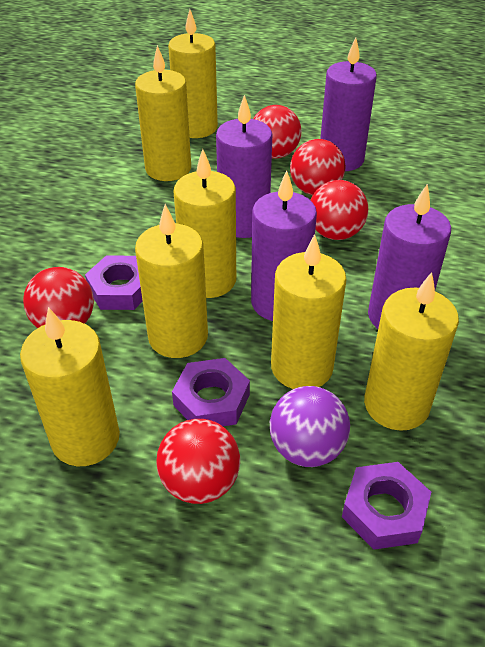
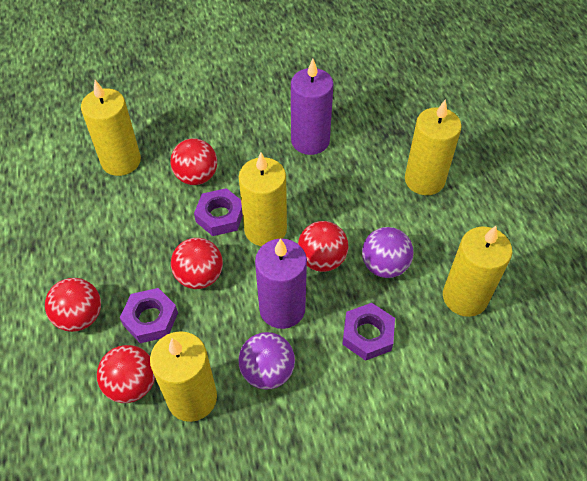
purple ball: [270,386,350,467] = 1 -> [239,332,295,390] [362,227,413,278] = 2
purple candle: [216,95,272,238] [251,170,317,321] [320,38,377,171] [368,184,451,329] = 4 -> [255,238,307,329] [291,59,334,155] = 2
yellow candle: [20,307,120,466] [135,45,191,181] [135,204,208,358] [168,10,218,138] [174,149,236,298] [271,234,347,389] [364,272,459,431] = 7 -> [81,80,141,176] [150,331,217,422] [239,153,287,246] [405,100,462,195] [443,226,512,317] = 5

